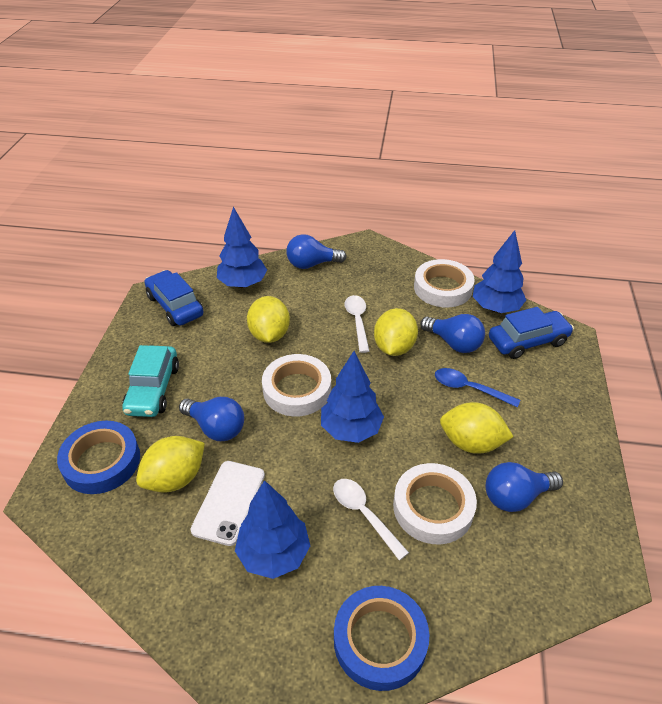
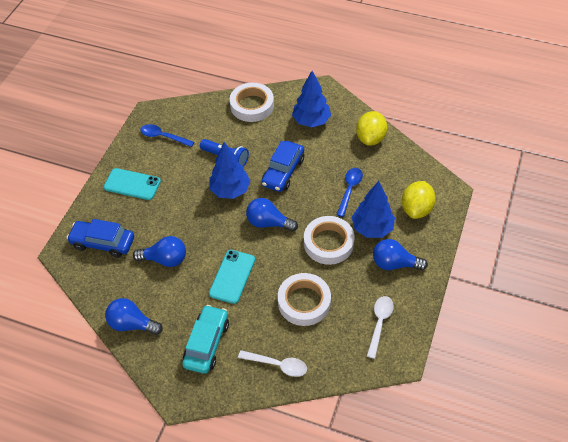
blue flashlight: none = 0 -> [200,139,249,167] = 1
blue spoon: [435,368,520,408] = 1 -> [140,124,194,147] [337,168,363,217] = 2
blue tape: [57,421,140,494] [334,586,429,691] = 2 -> none = 0
blue tree: [217,207,267,288] [235,480,310,579] [321,351,384,443] [473,230,526,313] = 4 -> [209,142,250,199] [292,71,331,127] [351,181,395,238] = 3
turquoise phone: none = 0 -> [104,168,161,200] [209,250,255,304] = 2
white phone: [191,461,265,546] = 1 -> none = 0
yellow lemon: [136,436,205,493] [247,296,290,343] [374,308,418,356] [440,402,514,454] = 4 -> [356,111,388,146] [402,181,436,219] = 2

